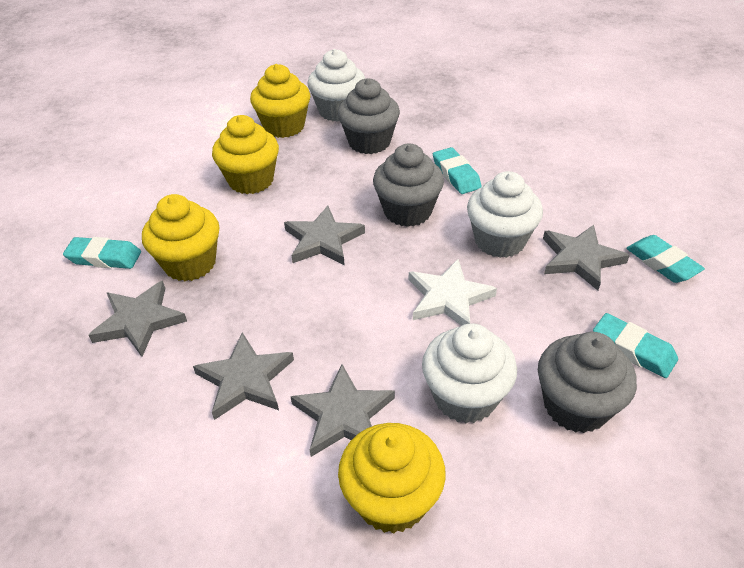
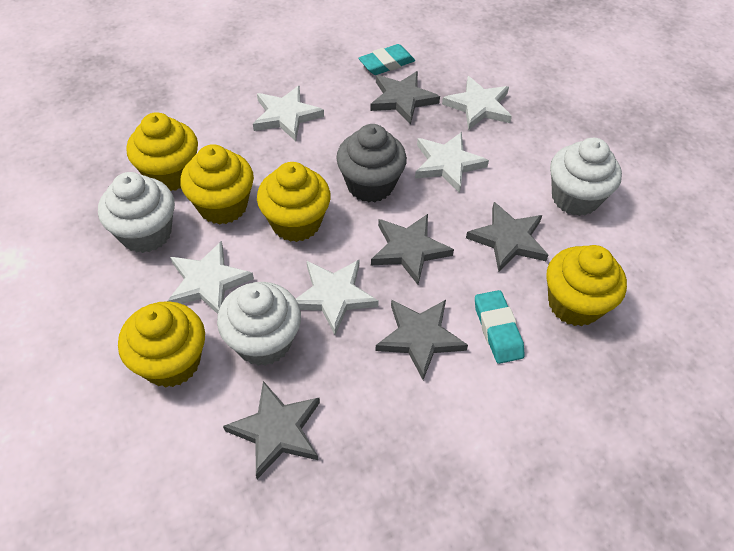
grey cupcake: [338,78,400,154] [373,144,444,227] [538,332,637,433] = 3 -> [336,124,407,202] = 1
turquoise eraser: [63,237,141,269] [433,147,482,194] [593,313,678,378] [626,235,705,283] = 4 -> [358,44,415,75] [475,290,525,364] = 2
white star: [409,259,497,326] = 1 -> [167,241,254,314] [253,85,324,141] [296,260,379,335] [415,132,489,193] [442,76,512,130] = 5
yellow cupcake: [142,194,220,281] [212,115,279,194] [250,64,310,138] [338,423,446,534] = 4 -> [118,301,205,388] [127,112,198,191] [180,144,254,225] [257,162,331,242] [546,245,627,326] = 5

